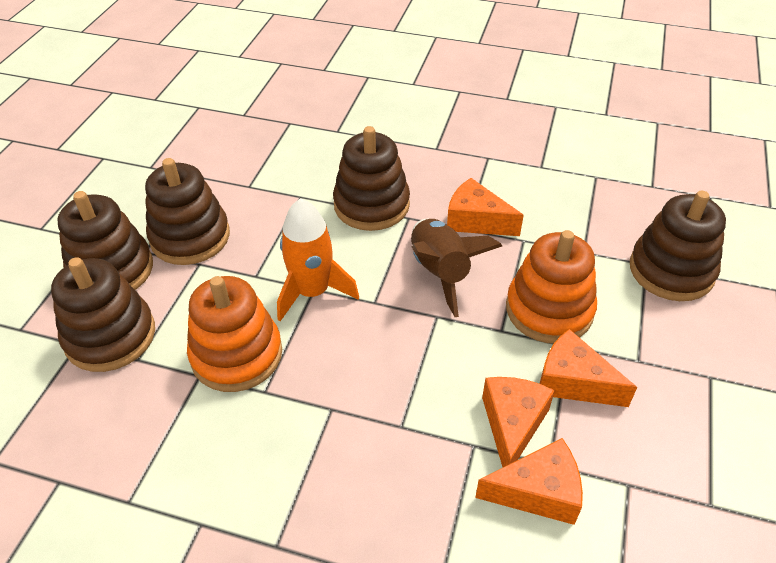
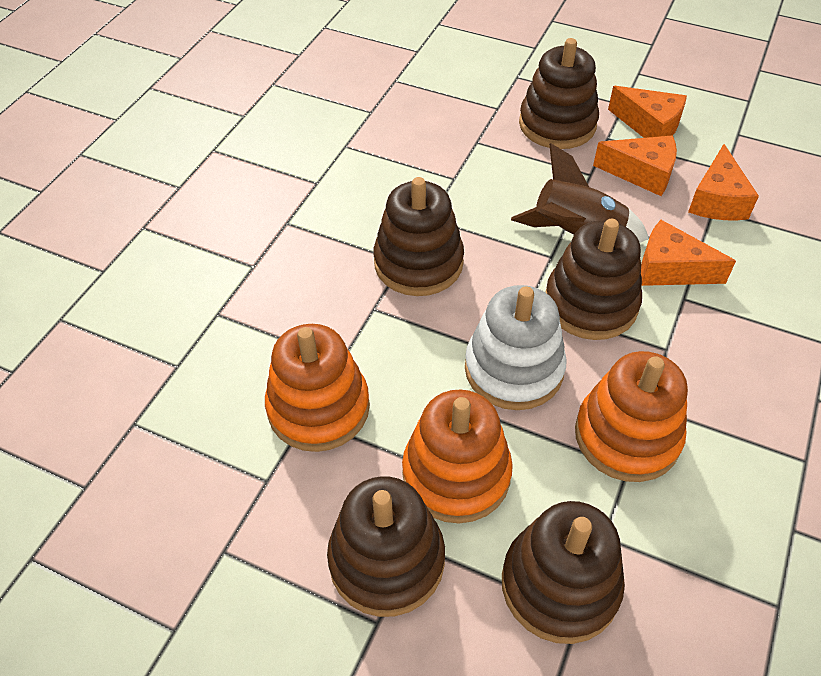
orange rocket: [277,198,359,321] = 1 -> none = 0
orange stacking toy: [187,276,282,392] [506,230,597,343] = 2 -> [265,324,370,452] [402,390,513,523] [575,351,688,482] = 3
white stacking toy: none = 0 -> [465,285,567,410] = 1

